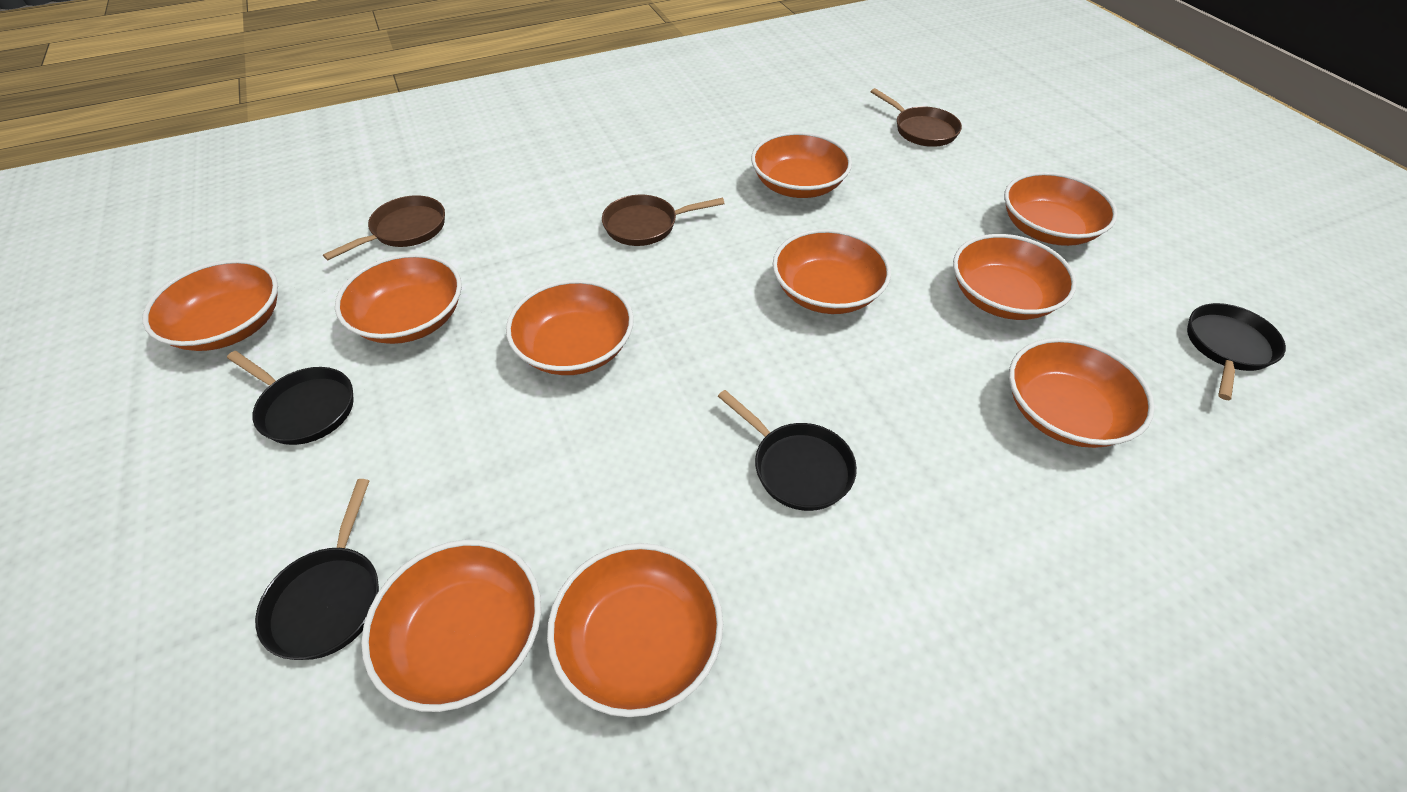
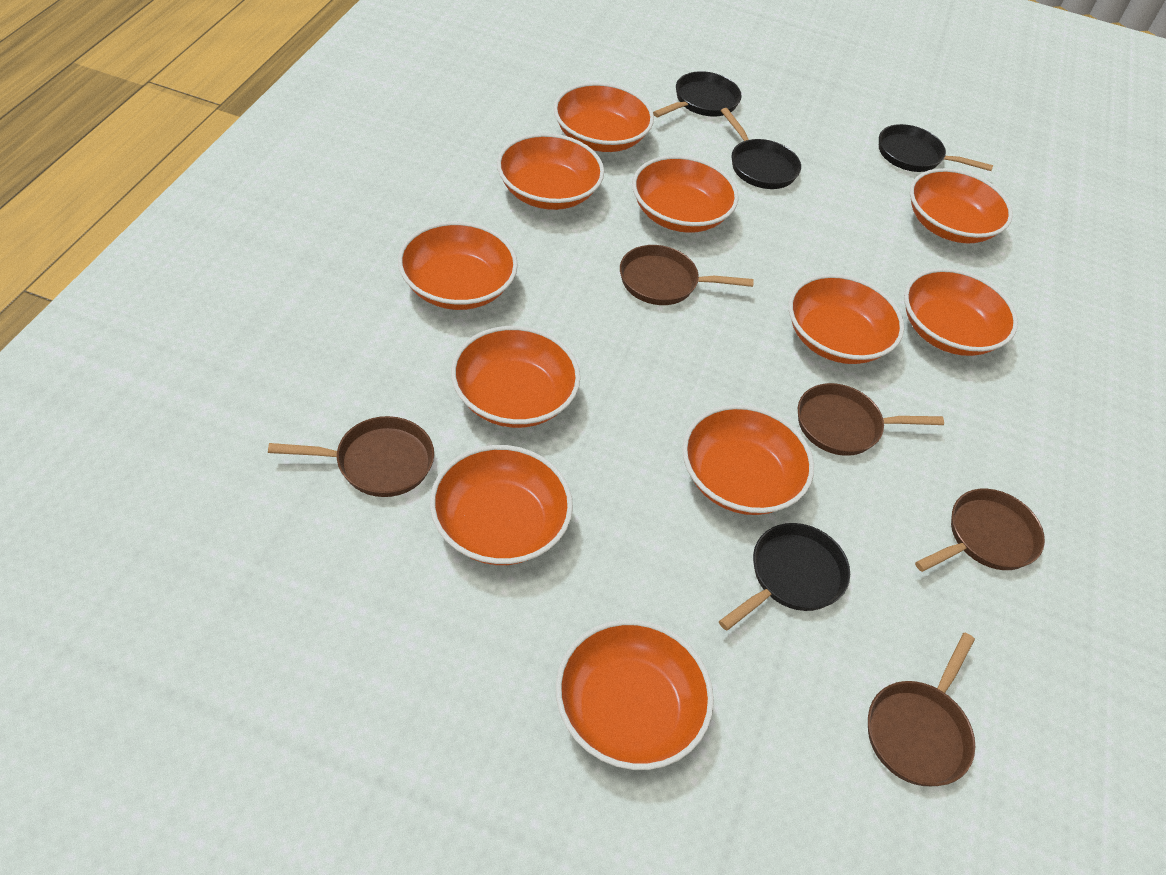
brown pan: [323,195,445,260] [602,195,725,246] [871,88,962,147] = 3 -> [268,416,434,497] [620,245,754,305] [798,383,944,456] [868,633,975,786] [915,489,1045,572] = 5
orange bowl: [143,259,278,351] [335,253,462,344] [361,540,541,712] [506,279,634,375] [547,543,723,717] [751,132,852,198] [772,229,891,314] [953,234,1077,320] [1004,172,1118,246] [1009,338,1155,448] = 10 -> [398,221,518,310] [430,445,573,565] [451,326,580,428] [497,133,604,210] [553,82,654,152] [556,619,714,770] [632,155,739,233] [682,405,814,515] [788,274,904,364] [904,268,1018,356] [910,168,1013,243] = 11

